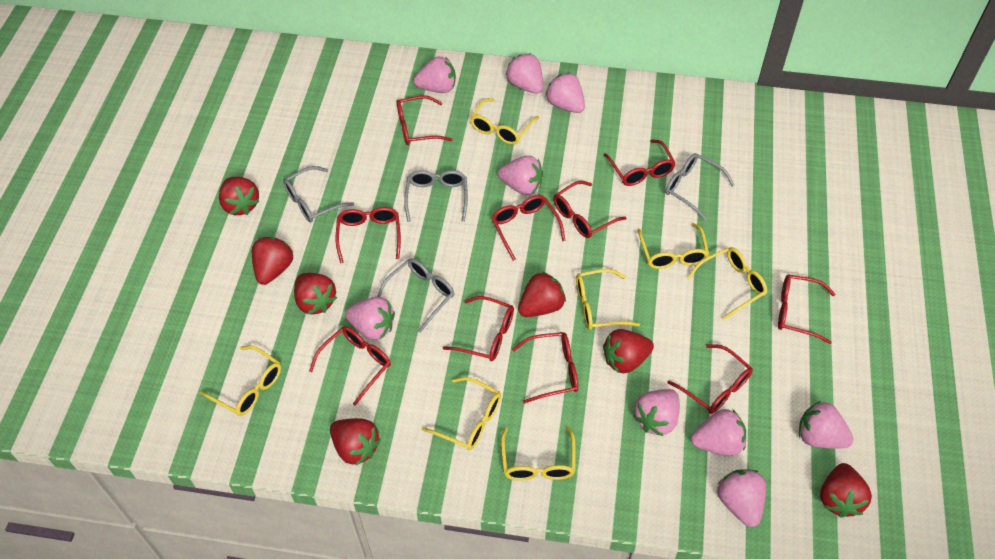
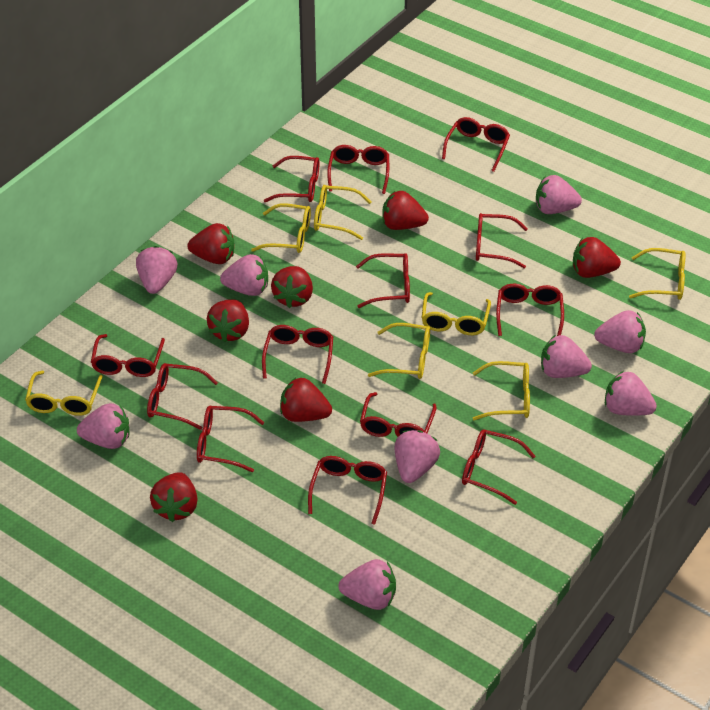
grey glasses: [283,166,354,223] [377,259,455,333] [404,170,468,222] [665,153,734,220] = 4 -> none = 0
red glasses: [309,326,391,406] [336,207,401,263] [397,95,453,145] [443,296,514,361] [491,195,566,261] [512,332,578,404] [554,181,627,238] [604,140,676,186] [667,344,753,414] [778,275,835,344] = 10 -> [91,334,165,377] [147,363,218,430] [197,406,264,472] [262,325,333,384] [264,156,319,202] [308,456,387,525] [327,145,389,194] [356,253,410,308] [360,392,437,437] [442,117,510,172] [462,429,536,505] [476,213,528,269] [496,284,564,336] = 13

